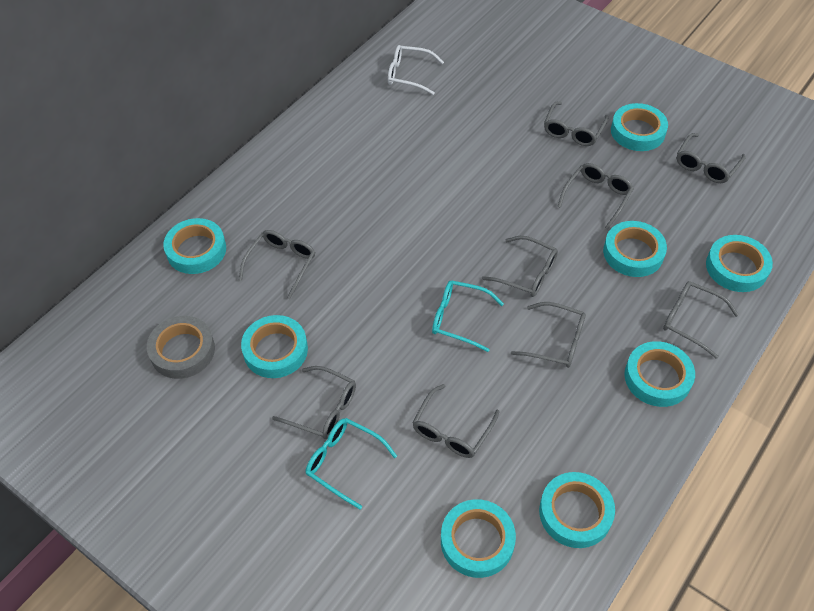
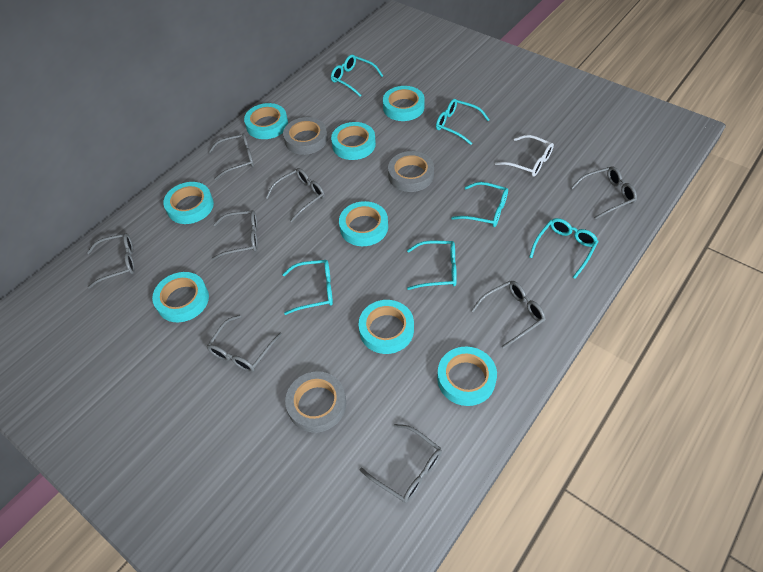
grey glasses: [239,230,315,299] [272,366,356,439] [412,384,500,458] [482,236,558,297] [511,302,586,368] [544,102,608,146] [557,163,634,229] [663,281,739,359] [677,133,746,183] = 9 -> [87,233,135,289] [207,315,282,372] [208,133,254,180] [212,210,258,260] [265,168,325,222] [360,424,442,503] [471,281,546,349] [571,167,637,220] = 8
grey tape: [147,316,215,379] = 1 -> [283,117,328,155] [285,371,346,433] [388,151,434,192] = 3
turquoise glasses: [306,418,397,510] [432,281,504,352] = 2 -> [282,260,333,315] [331,55,383,96] [407,241,457,290] [436,99,489,145] [451,182,508,227] [529,218,599,279] = 6

